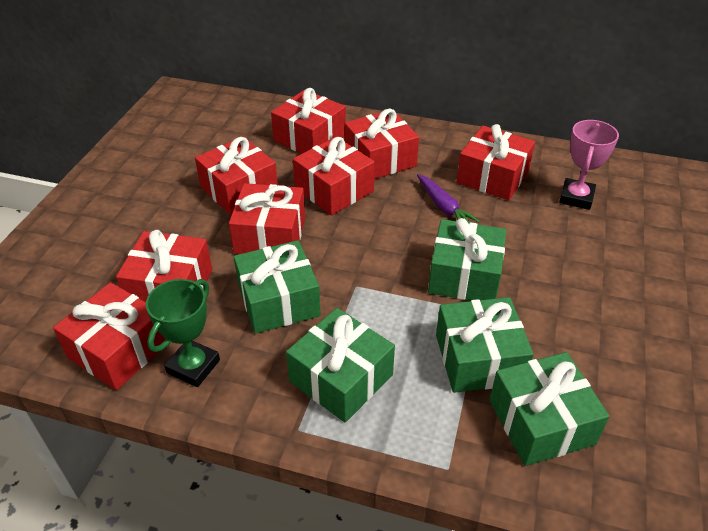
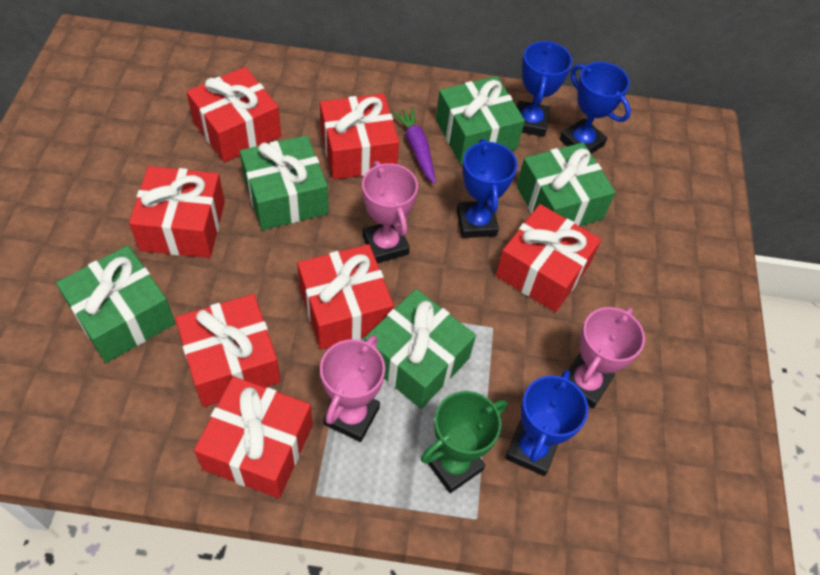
blue trophy: none = 0 -> [457,139,518,238] [505,370,588,476] [517,40,572,137] [559,62,631,154] = 4
pink trophy: [559,120,619,210] = 1 -> [320,335,385,442] [362,161,418,263] [569,307,645,409] = 3
red gift: [53,282,165,390] [116,230,212,302] [195,137,278,215] [229,183,305,254] [271,88,346,154] [293,137,375,215] [345,109,419,179] [457,124,535,200] = 8 -> [129,166,225,258] [175,294,281,407] [186,67,281,162] [194,376,313,498] [297,244,394,350] [320,94,399,180] [496,204,601,312] = 7

